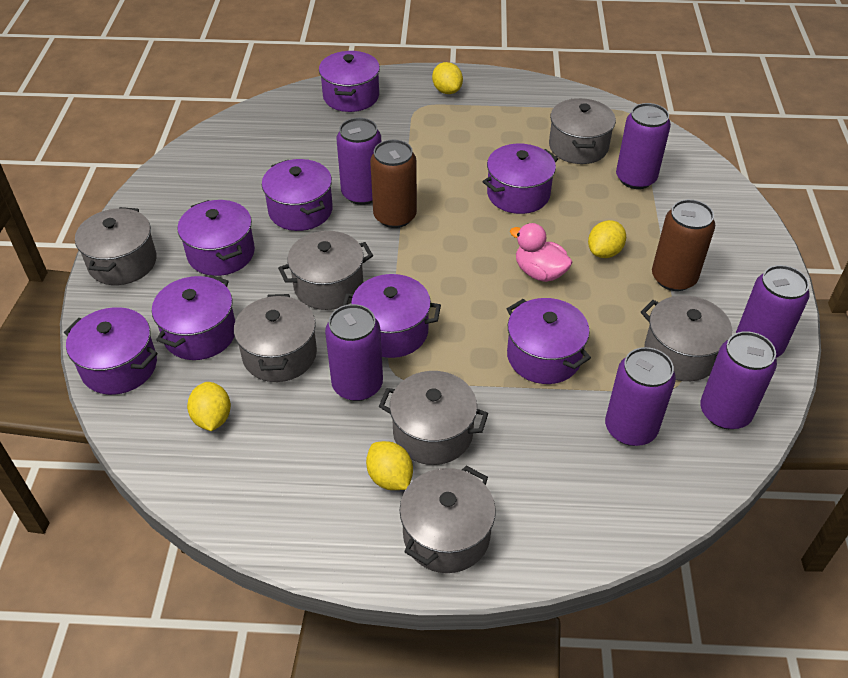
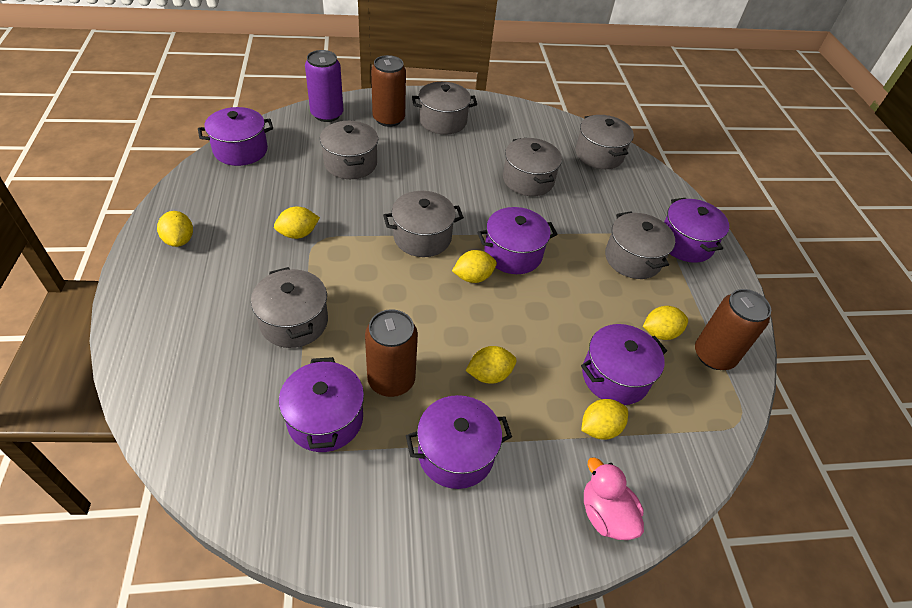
brown can: [370,140,417,228] [652,199,715,291] = 2 -> [365,309,418,397] [371,55,406,127] [695,289,771,370] = 3
purple can: [325,304,383,401] [337,118,381,205] [605,347,676,446] [616,103,671,189] [700,331,777,429] [736,265,810,358] = 6 -> [305,50,343,122] = 1
purple pot: [64,307,157,395] [152,275,235,360] [178,200,255,276] [262,159,333,231] [319,51,380,112] [342,274,441,358] [483,143,558,214] [507,298,591,384] = 8 -> [198,107,273,166] [279,357,364,452] [406,395,512,489] [477,207,557,274] [581,324,667,405] [664,198,729,263] = 6
yellow lemon: [187,382,231,431] [366,441,413,490] [432,62,463,94] [588,220,626,258] = 4 -> [157,211,193,247] [274,207,320,239] [452,250,497,283] [465,346,517,383] [581,399,628,440] [643,306,688,340] = 6

